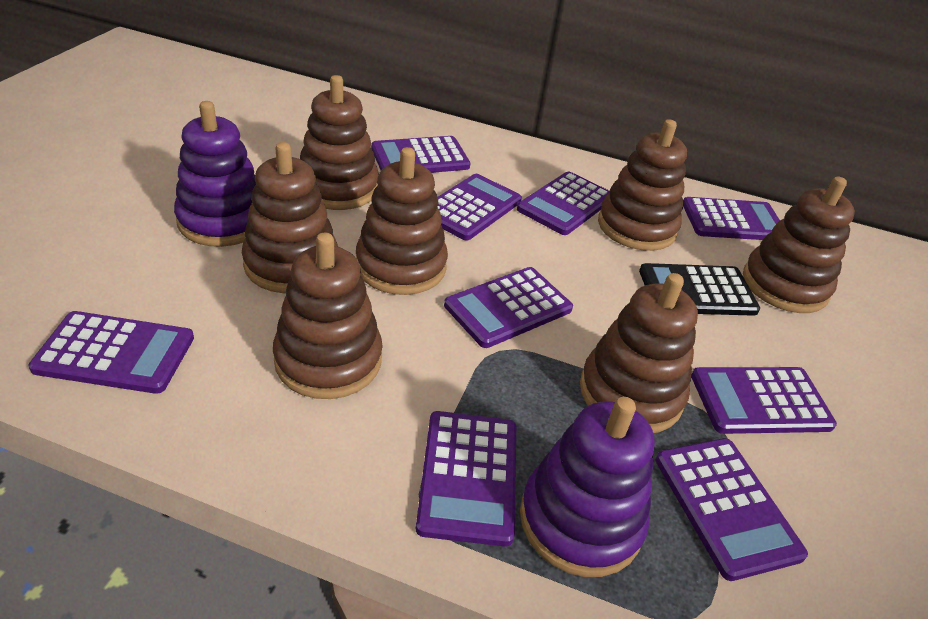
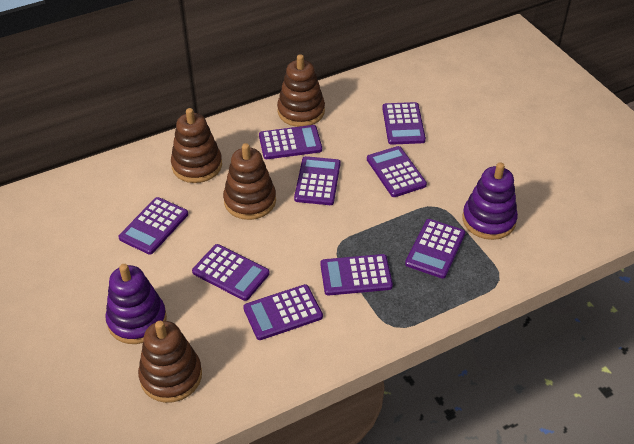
black calculator: [639,263,760,316] = 1 -> none = 0
brown stacking toy: [242,142,338,293] [273,233,383,399] [300,75,379,210] [356,147,448,295] [580,273,698,433] [598,119,687,251] [743,176,855,313] = 7 -> [138,321,202,403] [171,108,222,183] [223,143,276,220] [277,54,325,127] = 4

